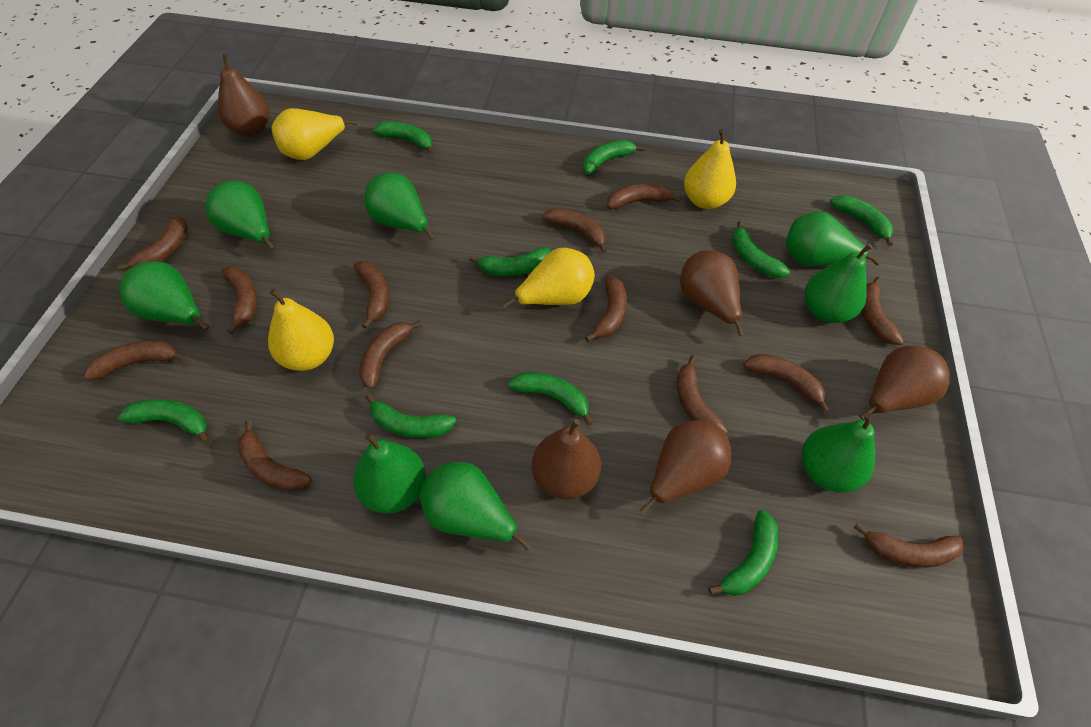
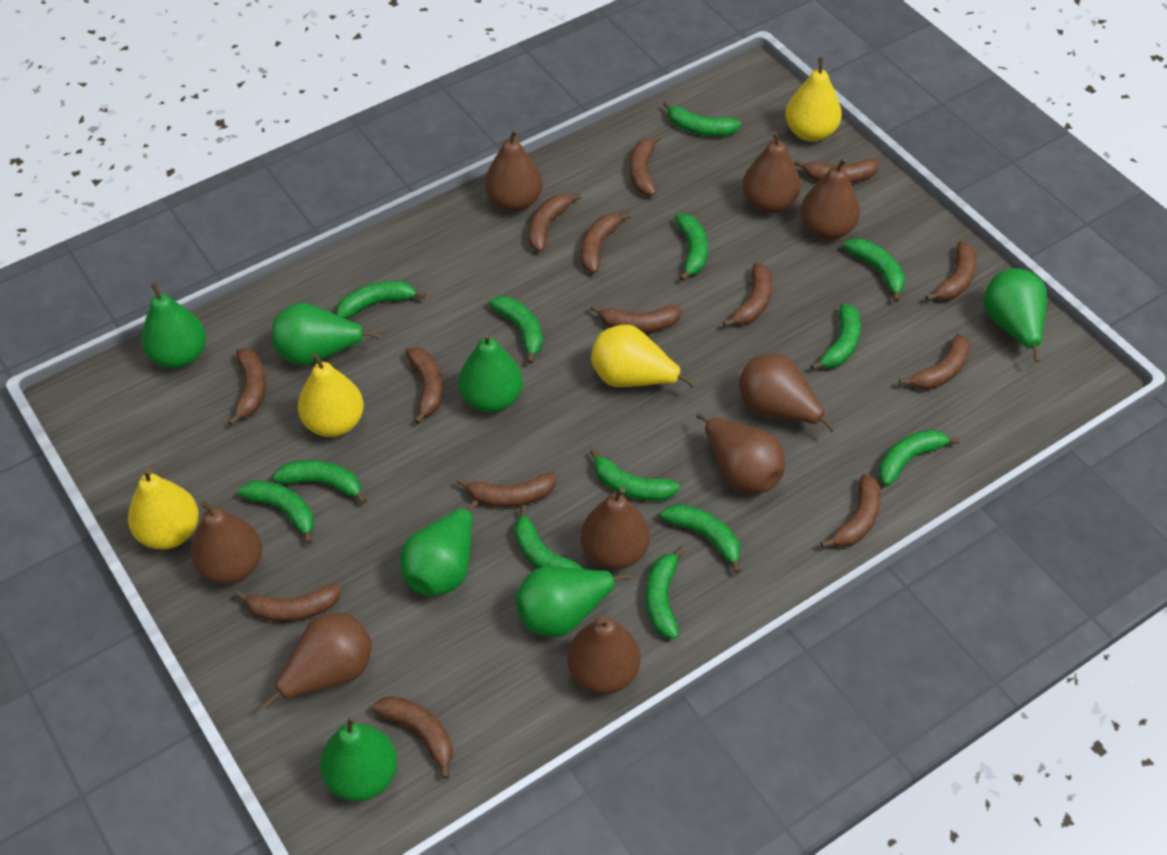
brown banana: [84,340,186,381] [117,215,188,271] [222,266,257,334] [237,420,311,492] [354,261,389,329] [359,321,422,389] [542,208,607,253] [585,276,627,342] [607,184,681,209] [677,355,728,434] [743,354,829,413] [854,523,964,568] [861,276,904,345] = 13 -> [228,349,266,426] [235,584,341,622] [372,696,453,779] [405,347,443,424] [457,473,557,507] [528,193,582,252] [581,212,631,273] [590,304,682,333] [629,134,661,196] [723,263,772,327] [794,158,879,183] [820,474,881,548] [899,334,970,390] [925,241,977,301] = 14
brown pear: [218,54,269,136] [532,419,601,499] [640,420,731,515] [680,250,744,336] [859,346,950,420] = 5 -> [191,500,262,584] [262,613,372,710] [485,129,543,212] [567,616,640,694] [581,487,650,569] [696,413,785,494] [739,354,836,432] [742,131,801,213] [800,158,860,240] = 9
green banana: [118,399,209,444] [366,393,456,438] [373,121,434,155] [469,247,550,276] [508,372,593,426] [583,140,644,174] [708,510,778,596] [732,221,790,278] [830,195,894,246] = 9 -> [238,480,314,544] [273,460,367,505] [337,281,426,319] [489,296,543,364] [514,506,583,569] [590,448,680,501] [646,546,685,639] [660,504,741,573] [663,101,741,136] [675,214,708,281] [811,303,861,370] [844,239,905,302] [879,430,960,486] = 13
green pear: [120,261,209,330] [205,181,275,250] [353,432,426,514] [364,173,435,240] [420,462,531,551] [786,212,881,266] [802,413,875,493] [805,244,873,323] = 8 -> [141,282,206,368] [272,303,381,366] [320,715,397,801] [400,500,478,596] [458,332,523,412] [516,566,631,637] [984,268,1047,362] = 7

